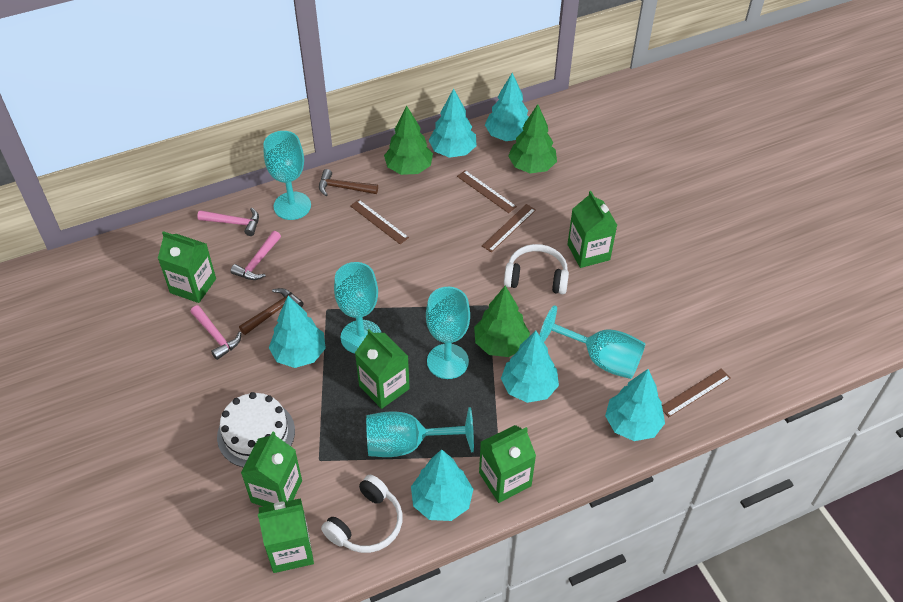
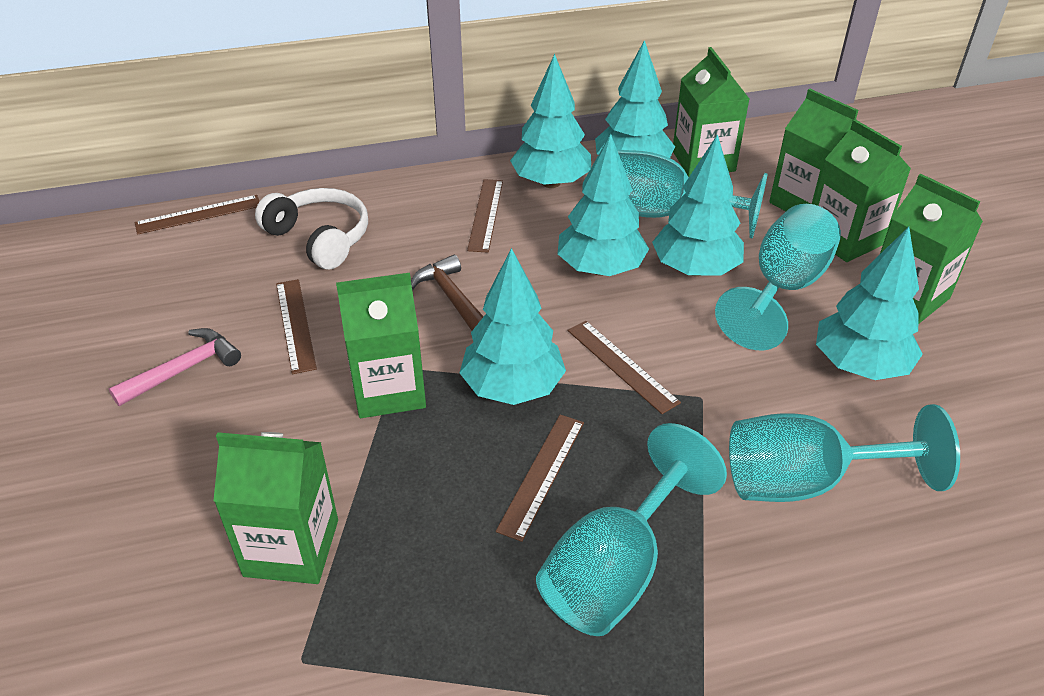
brown hammer: [239,288,303,335] [319,169,378,196] = 2 -> [411,255,484,331] = 1
brown ruler: [350,200,409,244] [457,170,517,213] [482,204,536,252] [662,369,731,417] = 4 -> [135,195,260,235] [276,279,317,374] [467,179,503,253] [496,415,584,542] [567,321,681,414] = 5
green tree: [384,106,433,175] [474,286,530,357] [508,104,557,173] = 3 -> none = 0
pink hammer: [191,305,241,360] [197,208,259,236] [230,231,281,280] = 3 -> [108,328,241,406] = 1
turquoise goblet: [264,131,311,220] [334,262,381,353] [366,407,474,457] [426,287,470,379] [539,305,645,379] = 5 -> [536,423,727,636] [617,150,768,239] [715,204,841,350] [729,404,960,502] = 4
white cake: [217,392,295,467] = 1 -> none = 0
white headphones: [321,475,403,553] [504,244,569,294] = 2 -> [255,188,368,270] = 1

